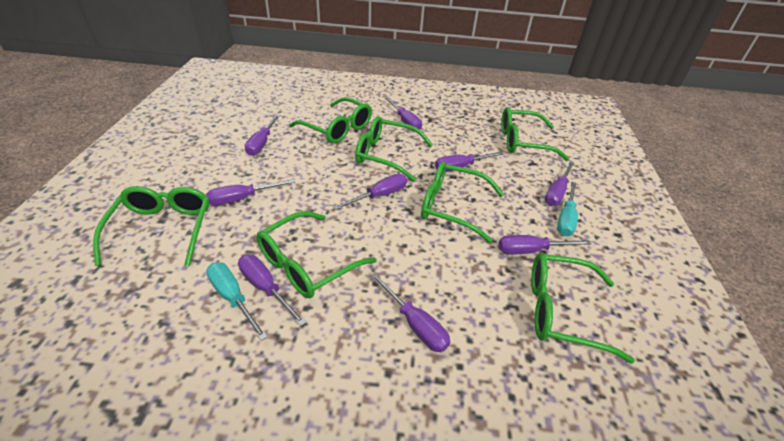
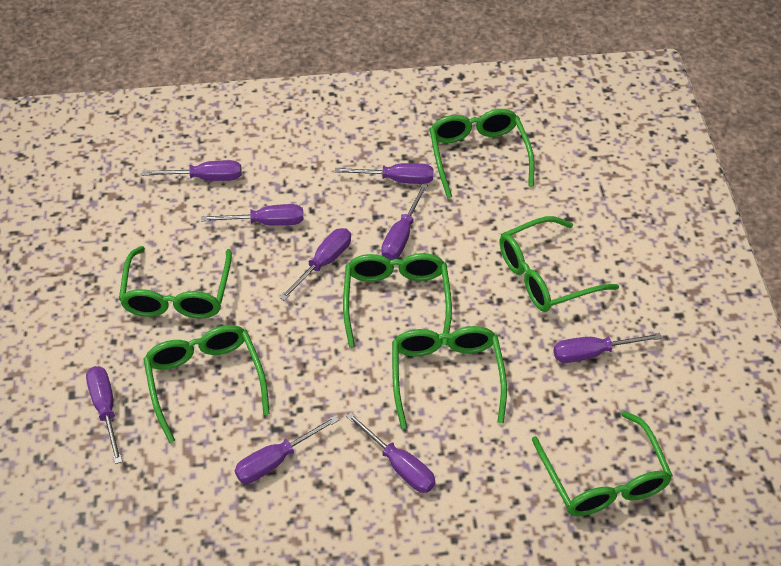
turquoise screwdriver: [206,262,268,341] [557,182,578,236] = 2 -> none = 0

